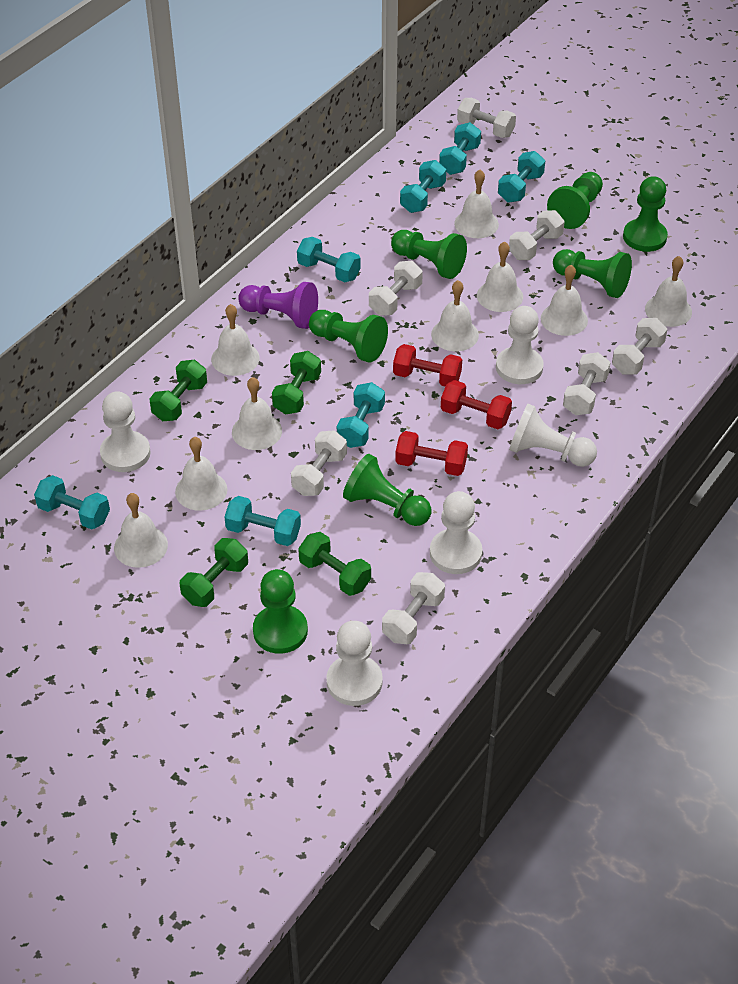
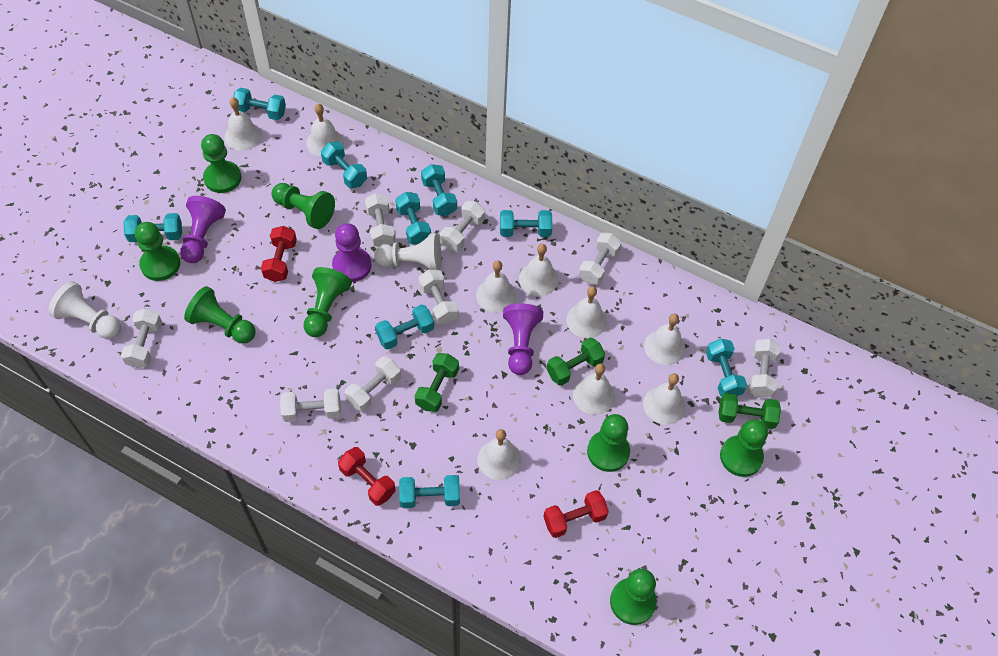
green dumbbell: [149,360,207,421] [180,538,248,607] [272,351,321,415] [298,532,371,596] = 4 -> [415,353,459,412] [547,337,605,386] [719,393,781,429] = 3
green pawn: [253,569,308,654] [309,310,388,362] [343,454,431,526] [391,230,467,279] [547,172,603,229] [553,249,632,298] [623,176,668,252] = 7 -> [135,222,180,281] [184,286,256,344] [201,134,242,193] [272,183,335,229] [304,267,352,337] [587,414,630,472] [610,569,657,625] [720,419,768,477] = 8
purple pawn: [238,282,318,329] = 1 -> [180,196,226,263] [332,223,371,282] [503,303,543,375] = 3
turquoise dumbbell: [34,475,110,529] [225,496,301,546] [297,237,361,282] [337,382,385,448] [400,160,446,213] [439,122,481,175] [498,151,545,203] = 7 -> [123,213,182,242] [233,88,286,120] [321,142,367,188] [375,304,434,350] [395,192,431,245] [399,475,460,508] [421,164,457,216] [500,210,552,237] [706,339,747,396] = 9
white dumbbell: [291,430,347,496] [369,261,423,316] [382,572,445,644] [457,98,516,138] [509,210,565,260] [563,352,611,415] [612,318,668,374] = 7 -> [121,309,162,368] [280,389,341,422] [345,356,401,412] [365,193,395,247] [418,270,459,325] [440,201,485,251] [579,233,622,285] [748,339,781,398] = 8
white pawn: [100,391,151,472] [326,621,383,706] [430,491,482,574] [496,306,544,384] [509,404,597,467] = 5 -> [48,281,121,339] [374,233,441,270] = 2

